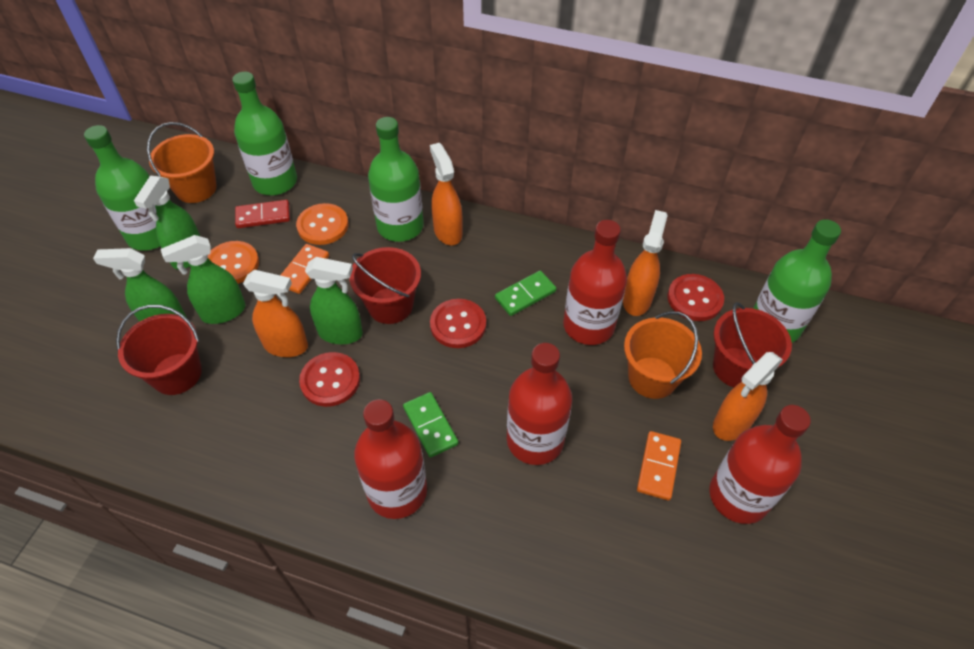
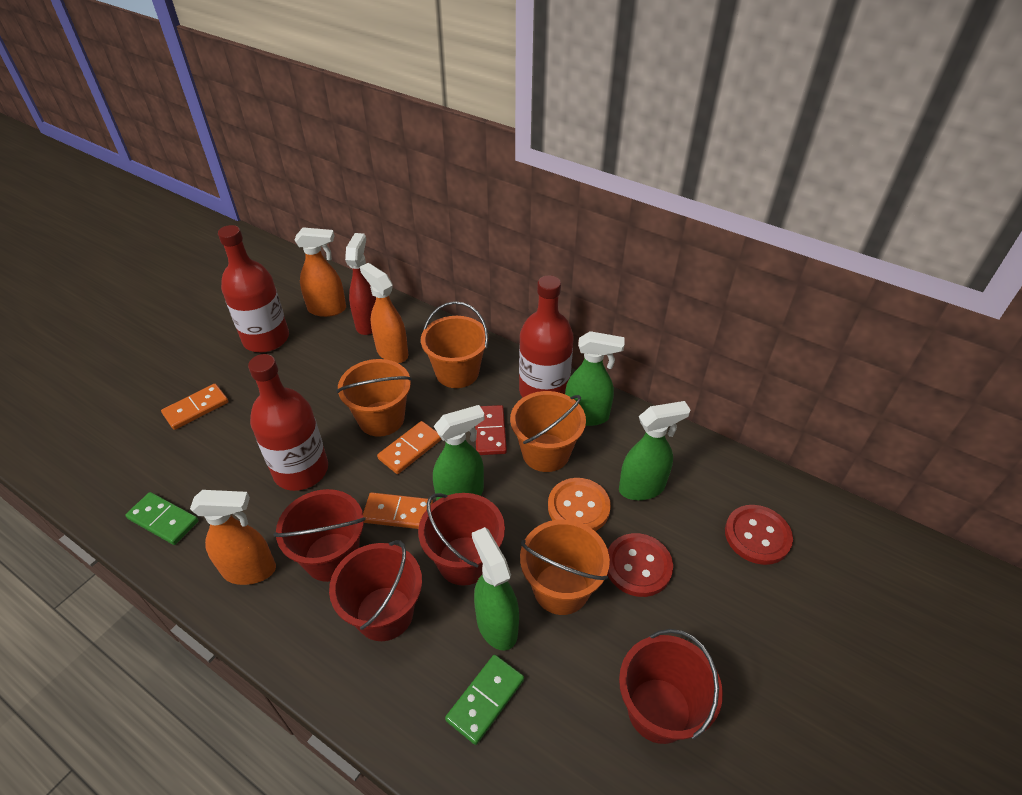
green bottle: [84,125,160,251] [232,72,297,195] [368,117,424,242] [753,219,841,343] = 4 -> none = 0
orange bucket: [147,122,217,203] [624,311,702,399] = 2 -> [337,359,412,437] [421,301,489,388] [510,391,586,472] [520,519,610,615] = 4
orange button: [208,241,259,284] [296,203,348,245] = 2 -> [548,478,611,531] = 1
orange domino: [280,244,329,294] [637,431,681,500] = 2 -> [161,384,229,430] [363,493,433,529] [377,421,441,474] = 3
orange spray bottle: [243,270,308,357] [430,143,462,245] [623,210,668,316] [713,352,783,441] = 4 -> [190,490,276,585] [294,227,346,317] [360,263,408,363] = 3
red bottle: [354,399,427,519] [507,343,572,465] [563,220,627,345] [709,405,811,524] = 4 -> [218,225,289,352] [248,354,328,491] [519,275,574,398] = 3
red bucket: [116,305,202,395] [349,247,421,324] [713,302,792,387] = 3 -> [273,489,366,582] [329,540,422,641] [418,493,505,586] [619,629,723,744] = 4
red button: [299,352,360,407] [430,299,486,348] [668,274,724,321] = 3 -> [607,533,673,597] [725,505,793,565] = 2
red spray bottle: none = 0 -> [345,233,376,335] = 1

